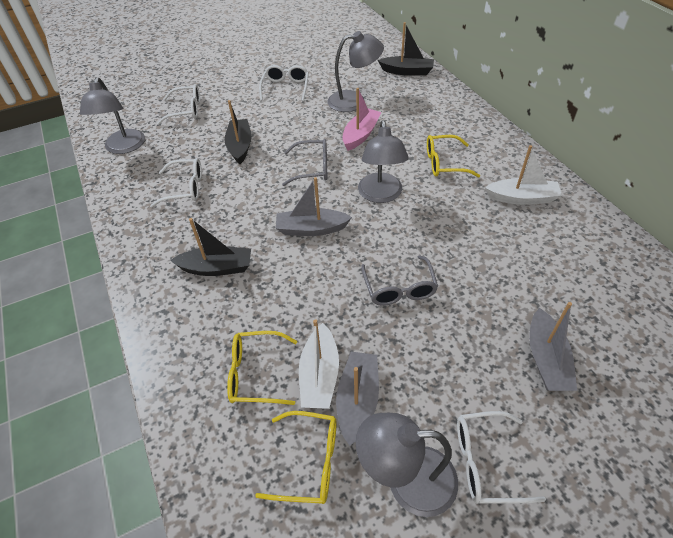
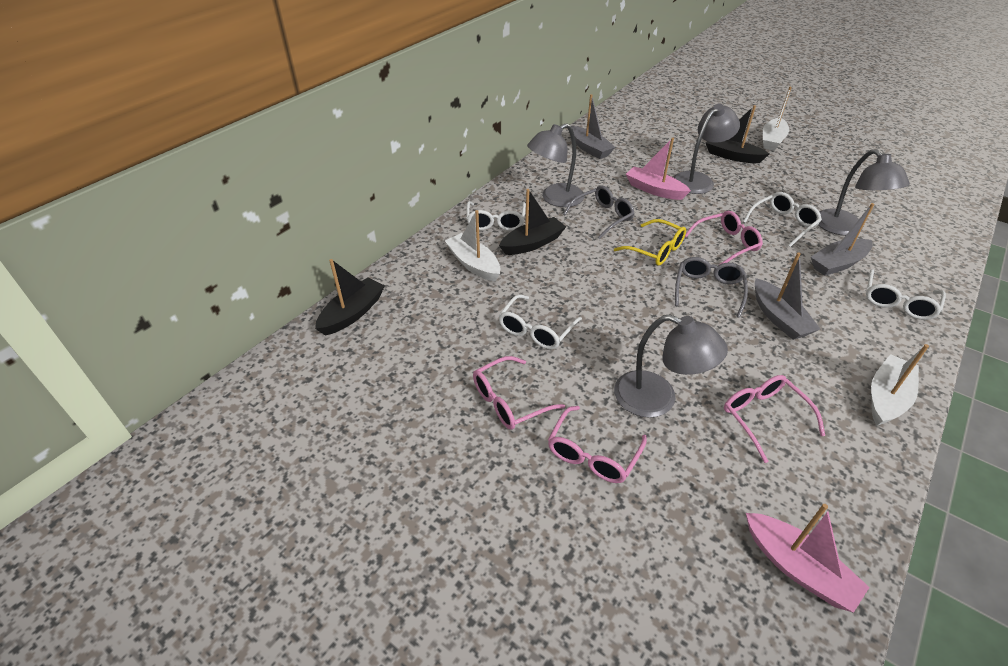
pink boat: [342,88,382,151] = 1 -> [626,138,691,200] [746,504,870,613] = 2
pink glasses: none = 0 -> [473,356,565,430] [548,406,647,483] [685,211,763,265] [724,375,825,463] = 4
white boat: [299,319,339,409] [485,145,562,205] = 2 -> [445,210,500,282] [763,87,792,151] [871,344,929,426] = 3
yellow glasses: [227,331,298,405] [255,411,336,504] [427,135,480,178] = 3 -> [614,219,686,266] = 1

